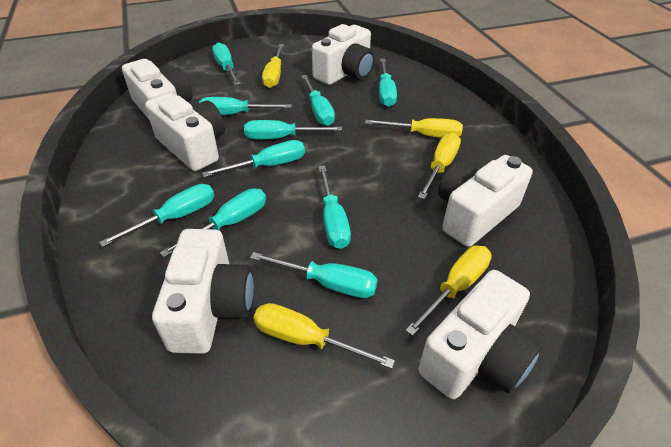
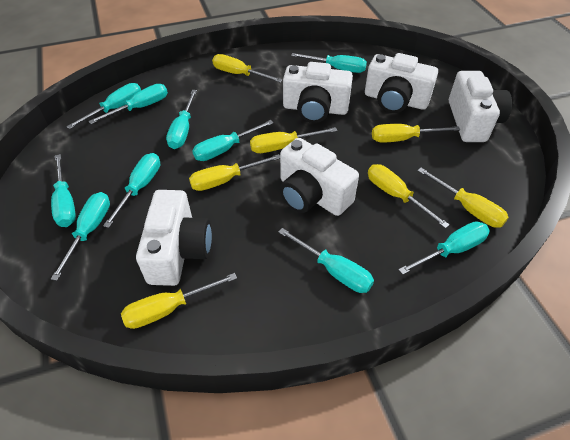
white camera: [122,59,193,120] [145,93,225,171] [152,229,254,354] [312,24,375,85] [419,270,542,399] [438,155,533,247] = 6 -> [136,190,212,286] [280,138,359,216] [283,62,353,123] [365,53,438,113] [449,71,512,142] = 5
yellow screwdriver: [254,303,395,369] [262,44,284,88] [365,118,463,138] [405,246,492,336] [418,133,461,199] = 5 -> [121,273,237,329] [189,154,280,191] [212,54,283,83] [250,127,338,153] [368,164,450,228] [372,124,460,143] [417,168,509,228] = 7

